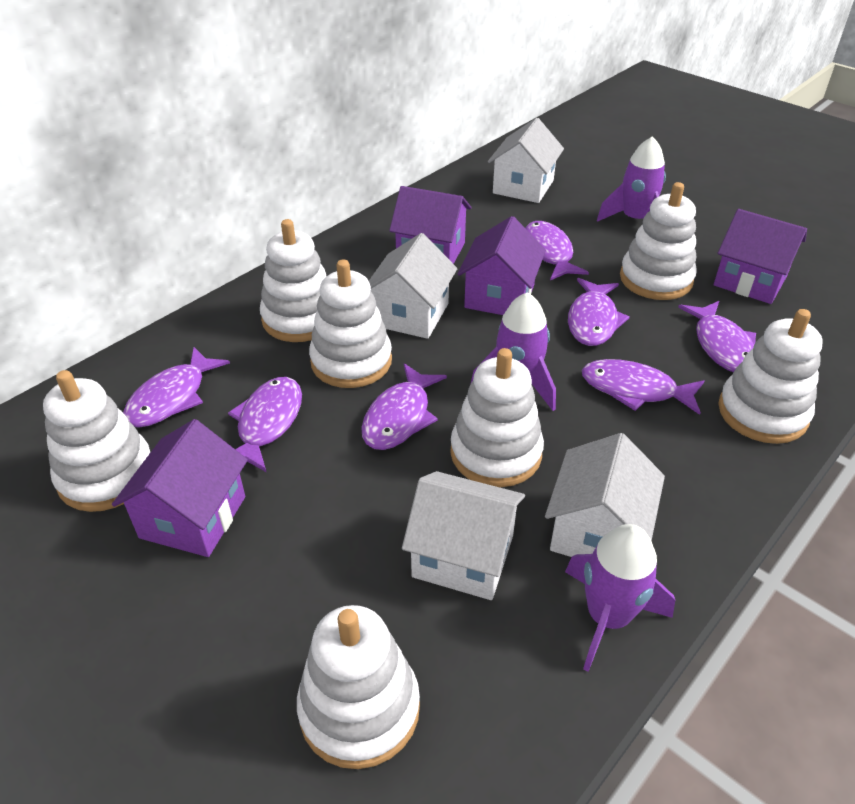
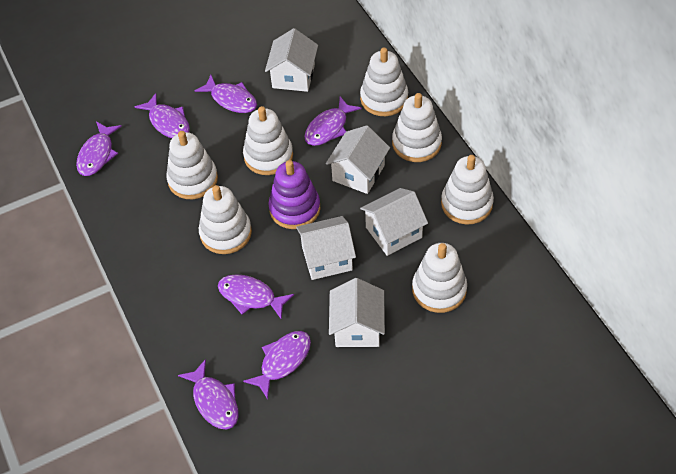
purple house: [112,419,248,557] [389,186,472,264] [458,216,546,315] [714,209,807,304] = 4 -> none = 0
purple rocket: [470,292,556,411] [565,524,675,672] [597,136,666,222] = 3 -> none = 0
purple stacking toy: none = 0 -> [268,160,321,229] = 1
white house: [369,233,458,339] [402,471,525,600] [488,118,564,203] [545,433,665,557] = 4 -> [265,28,318,92] [296,216,356,280] [326,125,390,194] [329,278,385,347] [360,188,428,256] = 5

